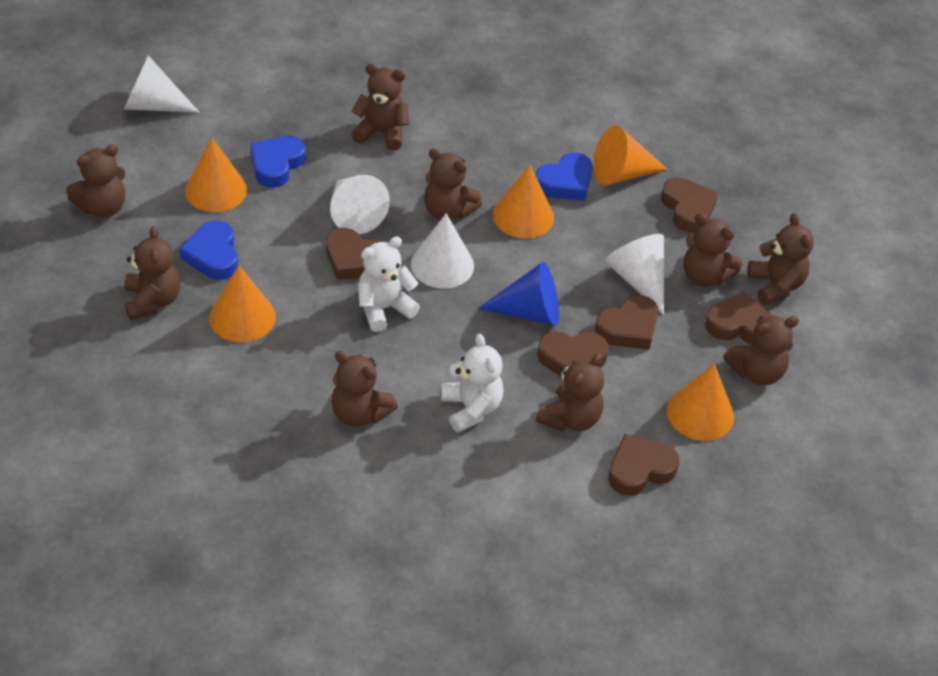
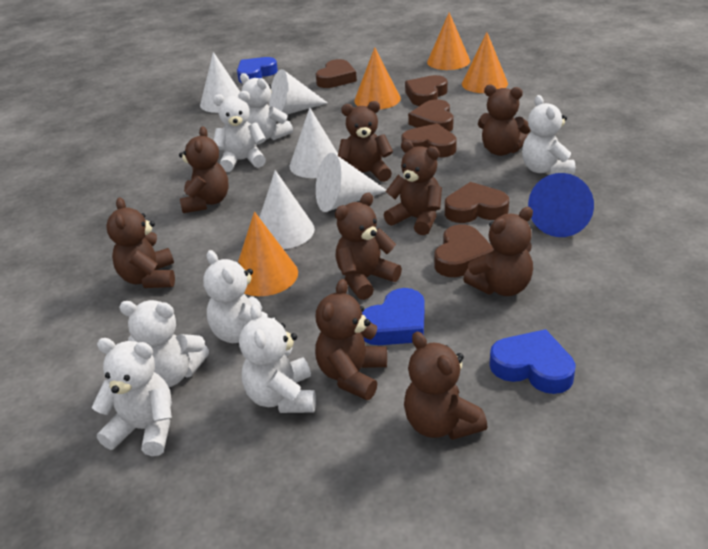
orange cone: [185,138,247,212] [209,266,276,342] [493,165,554,239] [594,126,667,186] [667,364,734,441] = 5 -> [238,212,298,296] [354,47,401,109] [427,12,470,70] [462,32,508,93] = 4
white cone: [124,55,199,113] [330,175,390,234] [411,213,474,289] [605,234,664,315] = 4 -> [200,52,240,113] [259,170,315,249] [269,69,328,115] [290,108,338,178] [316,153,386,212] = 5
white teddy bear: [358,236,420,332] [441,334,504,433] = 2 -> [92,338,172,456] [119,300,209,387] [203,250,275,343] [213,91,266,172] [239,304,316,413] [240,73,293,140] [522,95,575,175] = 7

